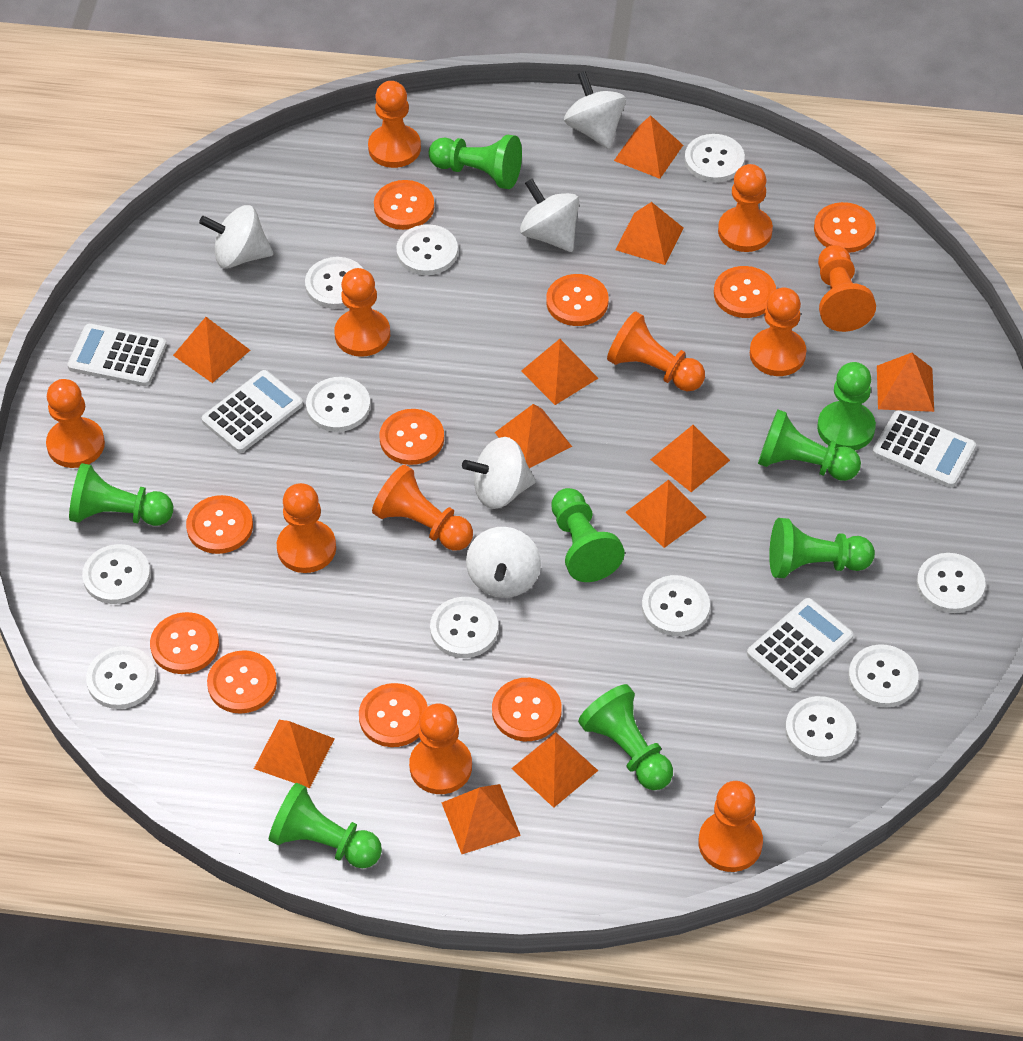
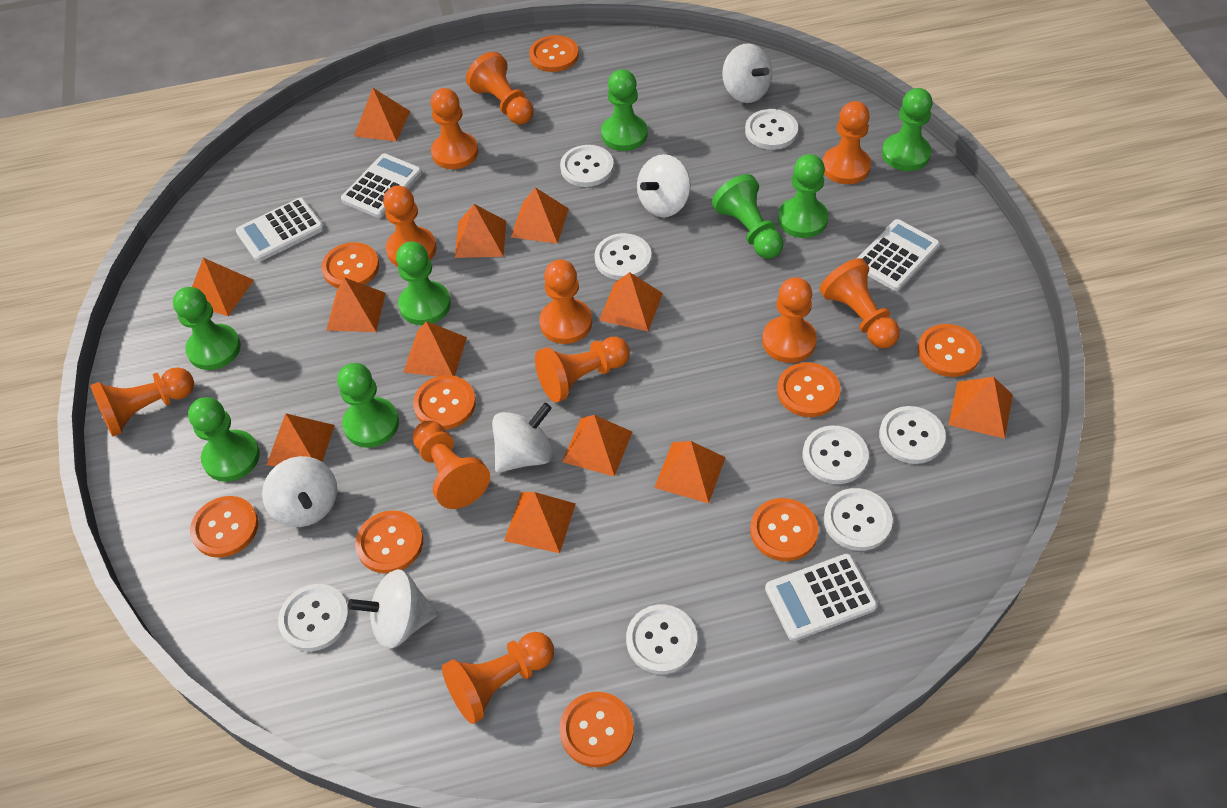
orange button: [150,612,219,674] [186,495,253,554] [207,650,277,714] [359,683,428,747] [374,180,434,230] [380,409,444,465] [492,678,562,741] [546,274,608,326] [714,266,776,318] [814,202,876,253] = 10 -> [190,496,258,558] [321,242,379,288] [355,510,423,574] [413,375,476,430] [529,35,579,72] [559,692,634,767] [750,498,819,561] [777,362,841,417] [918,324,981,377] = 9
orange pyramid: [173,317,250,383] [254,720,335,788] [442,784,521,854] [495,404,572,468] [511,732,598,808] [521,339,598,405] [614,115,683,179] [615,202,683,265] [625,480,706,548] [650,425,730,492] [877,353,934,412] = 11 -> [192,258,254,316] [267,414,335,466] [326,277,386,332] [354,88,410,142] [404,321,467,377] [455,204,506,258] [504,492,576,553] [511,187,569,244] [562,415,632,477] [599,272,663,331] [654,441,725,503] [949,377,1013,439] = 12
white button: [82,544,151,604] [86,646,156,709] [305,257,363,309] [306,377,370,432] [396,224,458,275] [430,597,498,658] [642,575,710,636] [685,134,745,182] [785,696,856,761] [848,644,919,708] [917,553,985,613] = 11 -> [278,584,349,651] [560,145,614,187] [594,233,652,280] [626,604,697,674] [745,109,798,150] [803,425,869,484] [824,488,893,551] [879,406,946,464] = 8

